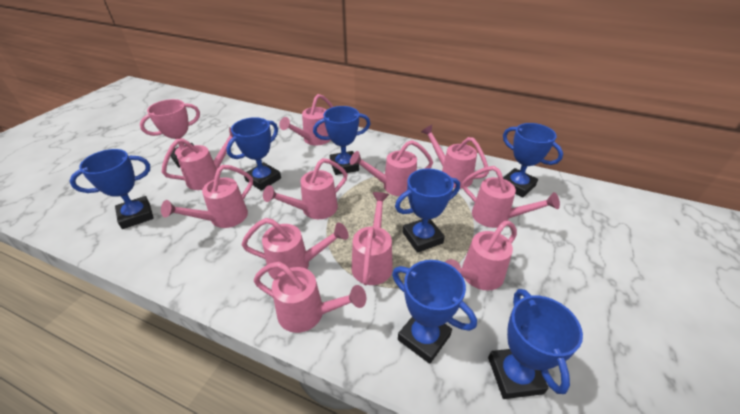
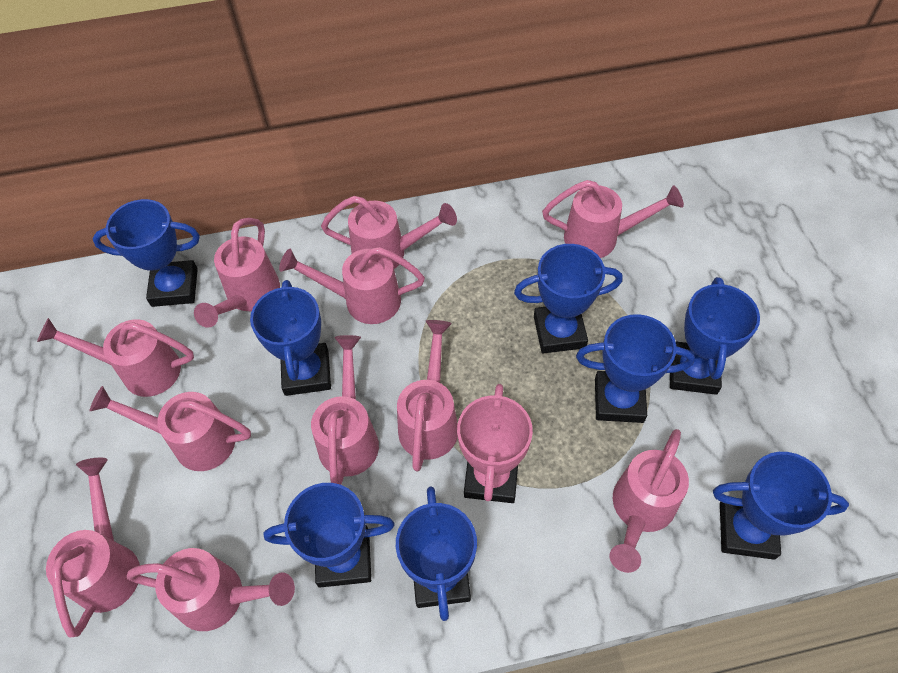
blue trophy: [70,149,154,229] [226,117,281,191] [313,106,370,175] [392,260,477,364] [395,168,460,253] [488,289,583,399] [503,123,563,197] = 7 -> [93,199,200,307] [250,280,331,396] [264,483,394,588] [396,486,477,621] [514,244,622,353] [576,314,695,423] [670,277,760,395] [713,452,849,560] = 8

